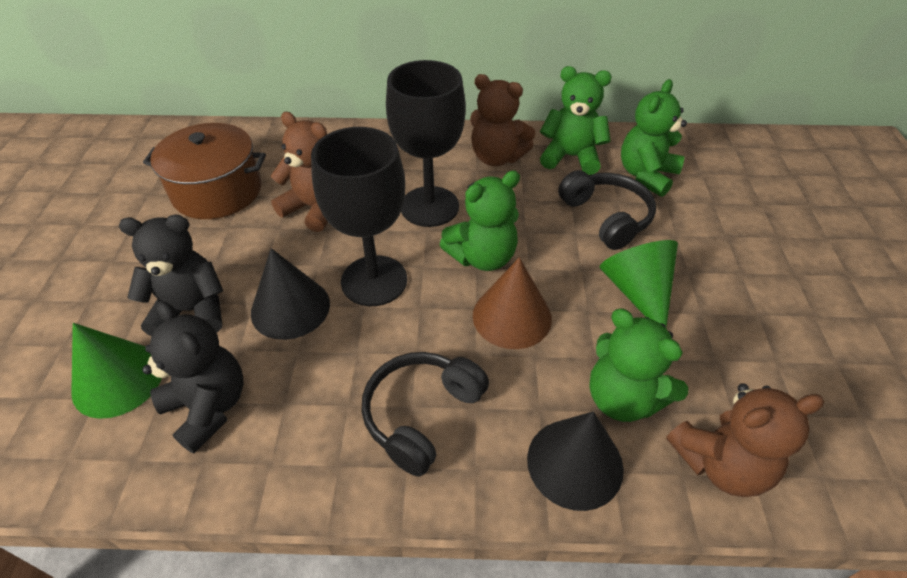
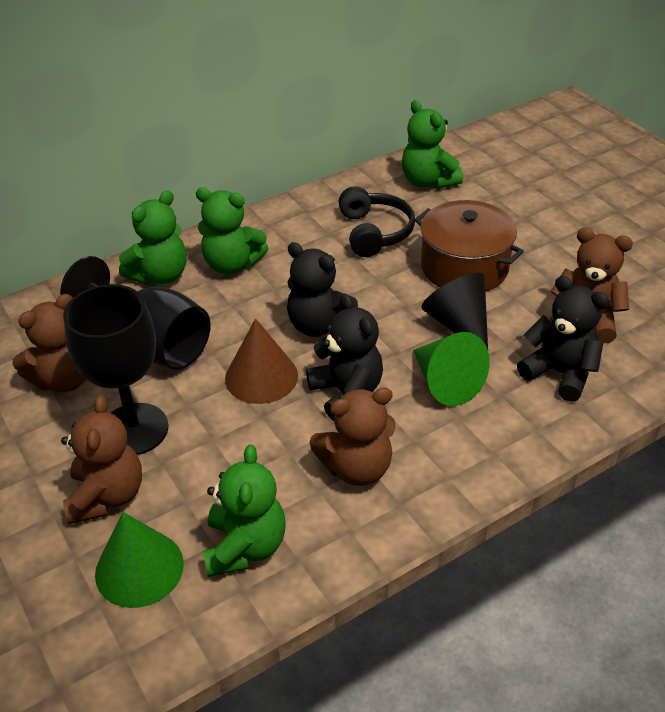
black cone: [251,248,330,340] [527,411,624,511] = 2 -> [421,273,488,349] = 1
black headphones: [362,352,489,476] [558,170,656,250] = 2 -> [339,186,415,257] = 1
black teddy bear: [119,215,223,336] [142,301,244,454] = 2 -> [287,242,359,337] [306,294,383,421] [517,276,610,402] = 3
brown teddy bear: [271,112,328,232] [470,74,535,166] [666,383,824,497] = 3 -> [12,294,86,392] [61,395,142,524] [310,387,395,486] [549,228,633,343] = 4

